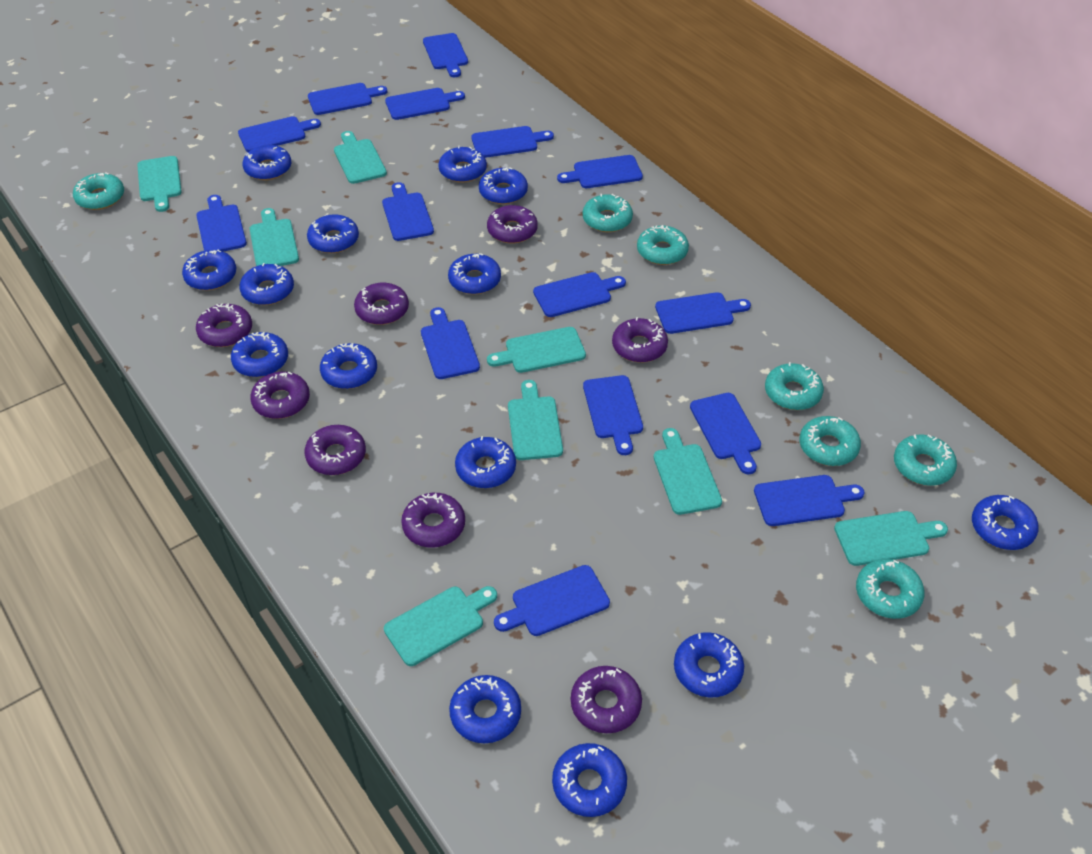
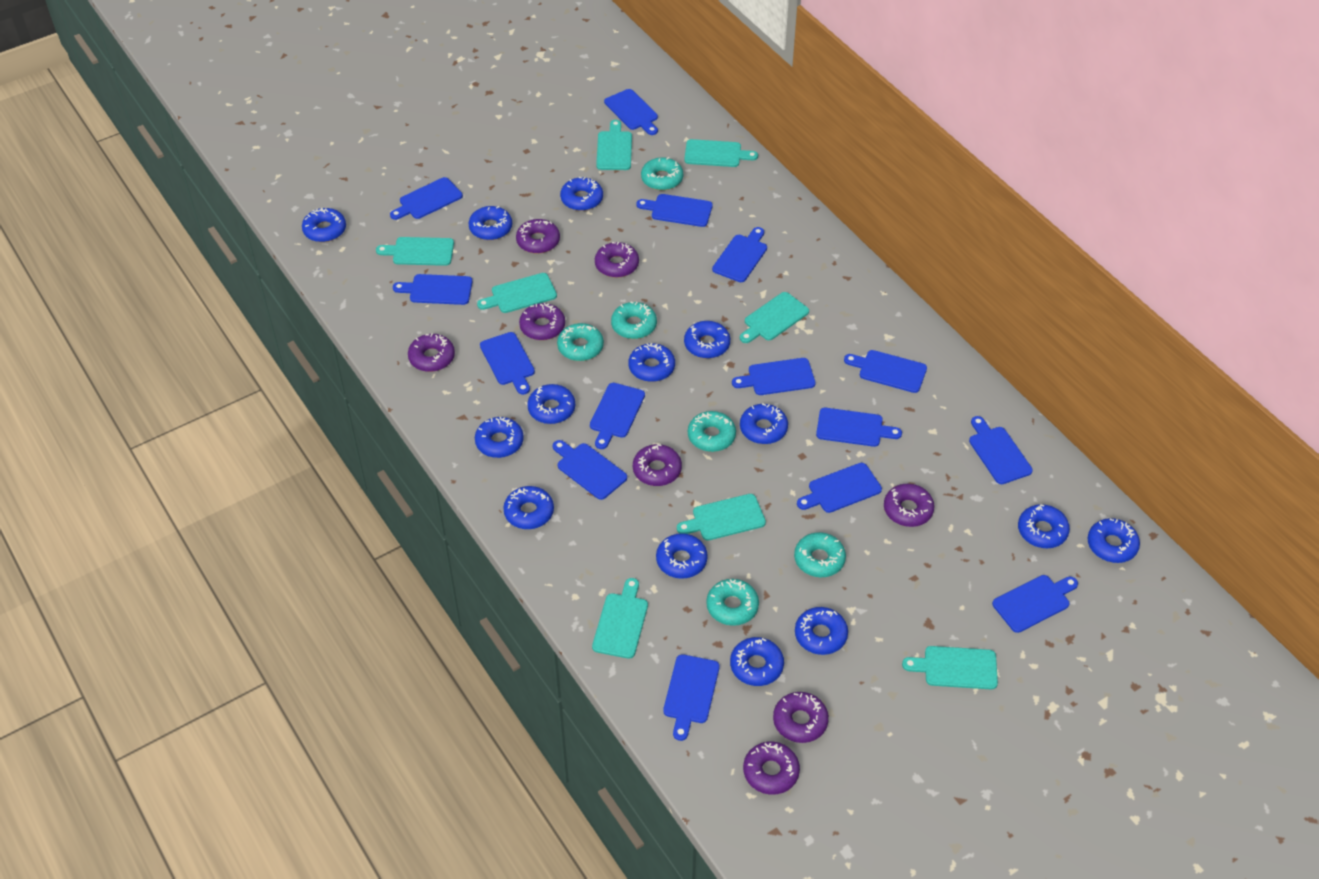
turquoise donut: [73,173,124,210] [583,194,633,232] [637,225,689,265] [765,362,824,410] [799,416,861,466] [856,559,925,619] [894,434,957,486] = 7 -> [557,323,604,361] [611,302,657,339] [641,157,683,190] [688,411,736,452] [706,579,759,626] [794,532,846,577] = 6

